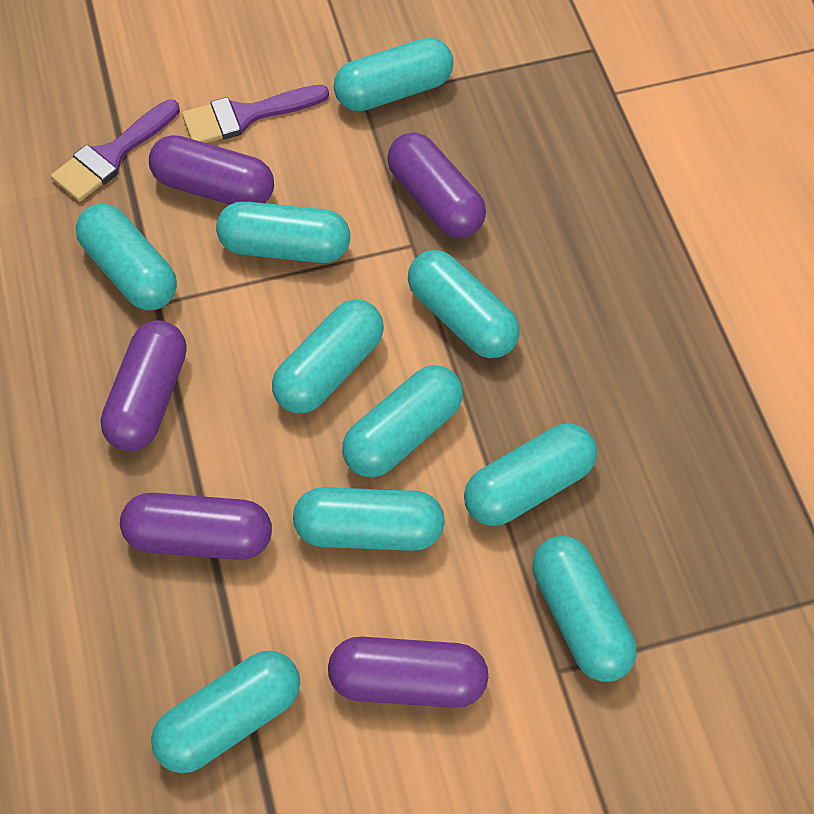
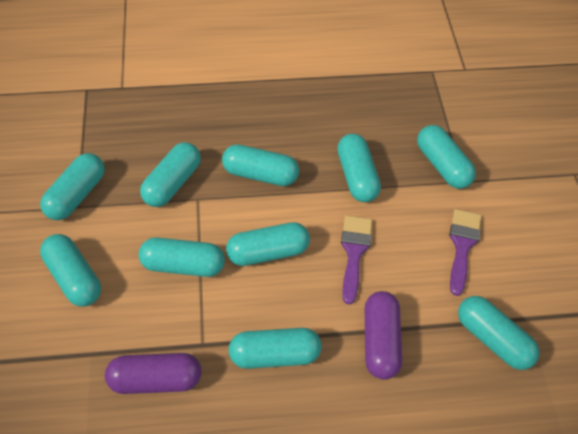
purple capsule: [100,320,187,451] [120,493,272,560] [149,135,274,205] [328,637,489,708] [387,132,486,238] = 5 -> [105,353,202,394] [365,291,402,380] = 2

